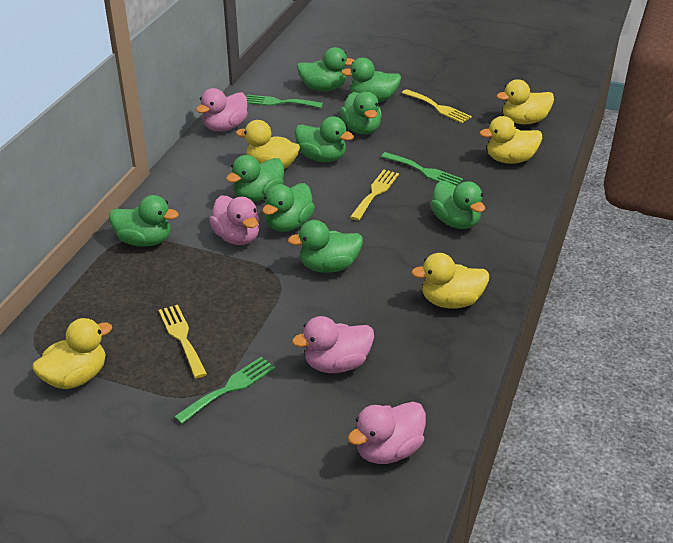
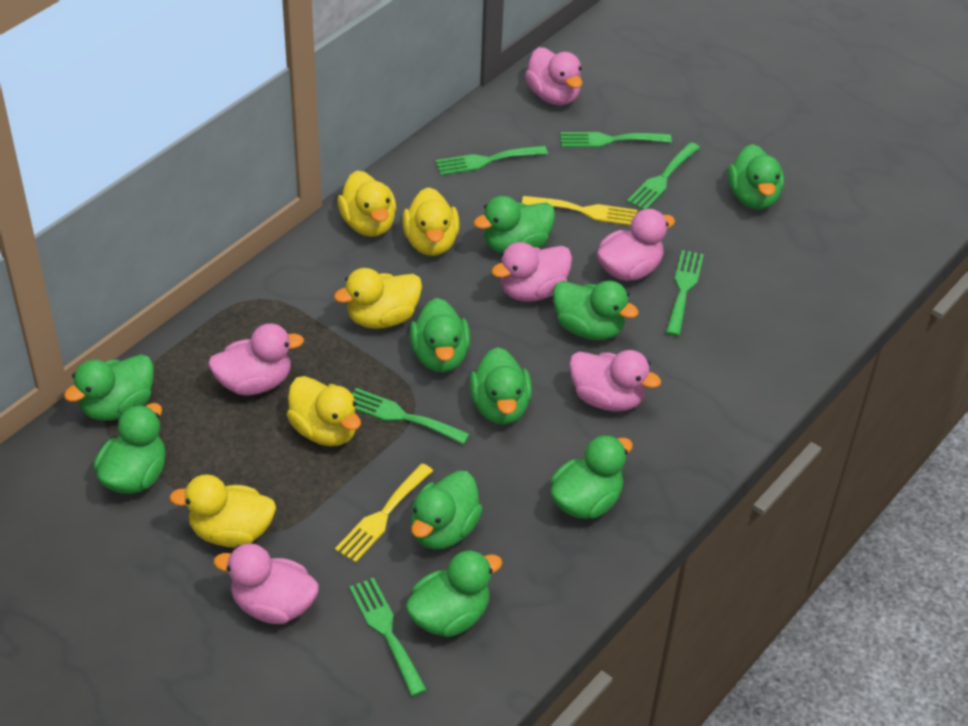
green duck: [109,195,179,247] [226,155,284,202] [262,183,315,232] [288,220,363,273] [295,116,354,162] [297,47,355,91] [340,92,382,134] [341,58,401,102] [431,180,485,229] = 9 -> [64,354,154,421] [94,403,166,494] [406,550,503,637] [410,298,471,372] [411,471,483,549] [469,347,532,425] [474,196,555,253] [550,435,633,519] [553,281,639,340] [728,144,784,210] = 10
green fork: [174,357,275,424] [246,95,323,108] [381,152,463,186] = 3 -> [349,578,427,696] [352,388,470,444] [436,146,548,175] [560,132,672,147] [627,142,700,210] [666,250,704,336] = 6
pink duck: [196,88,248,132] [209,196,260,245] [292,316,374,373] [348,402,426,464] = 4 -> [208,323,304,395] [213,543,319,624] [491,242,572,302] [525,47,582,105] [569,350,661,412] [597,209,675,281] = 6
yellow fork: [159,305,207,378] [350,170,399,221] [402,89,472,123] = 3 -> [335,463,433,563] [522,196,637,225] = 2

